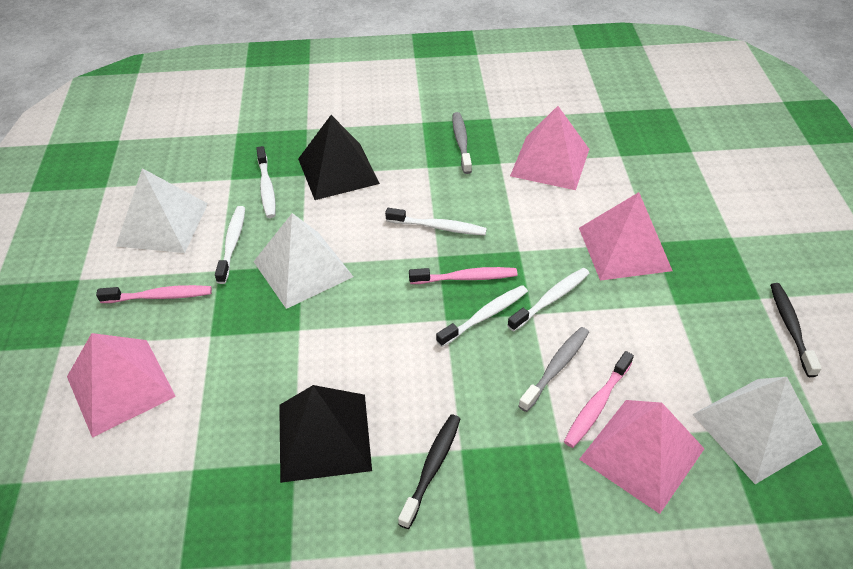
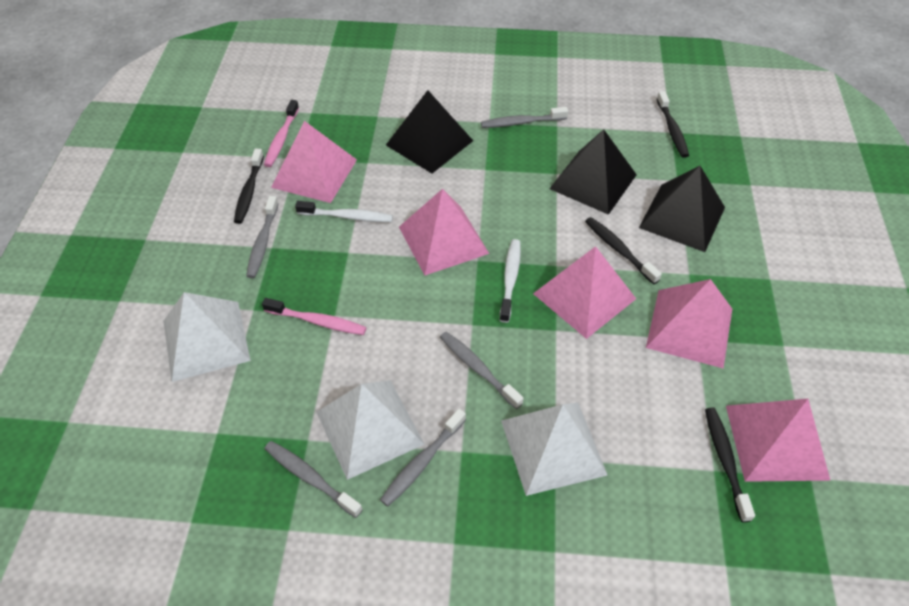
black pyramid: [279,385,372,483] [298,115,380,200] = 2 -> [386,90,473,174] [549,129,637,215] [639,166,725,252] = 3
black toothbrush: [398,414,460,529] [770,283,822,377] = 2 -> [234,149,264,224] [585,217,662,284] [657,91,689,158] [705,407,755,522] = 4
grey toothbrush: [453,112,472,174] [518,327,589,412] = 2 -> [246,196,279,278] [264,441,363,518] [380,409,466,507] [440,332,524,409] [481,107,568,128] = 5
pink pyramid: [67,333,176,438] [510,106,589,190] [579,192,672,281] [579,400,704,514] = 4 -> [271,121,357,203] [399,189,489,275] [533,246,636,339] [646,279,732,369] [726,399,831,482] = 5
pink toothbrush: [96,285,212,303] [409,267,517,284] [564,351,634,448] = 3 -> [262,298,367,335] [264,100,299,167] = 2
white toothbrush: [215,206,245,284] [256,146,276,218] [385,208,487,235] [436,285,528,347] [507,268,590,332] = 5 -> [295,201,393,222] [500,239,521,323] = 2

